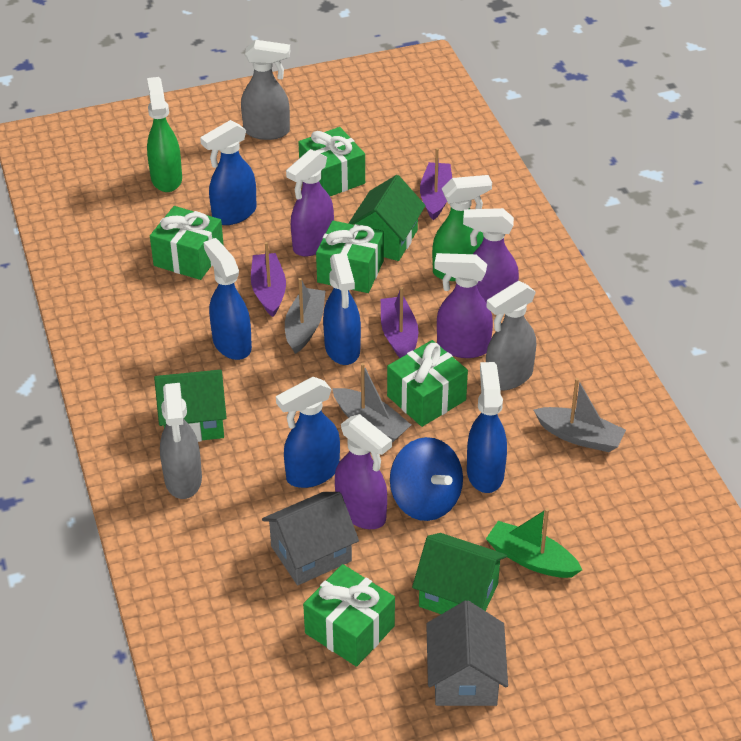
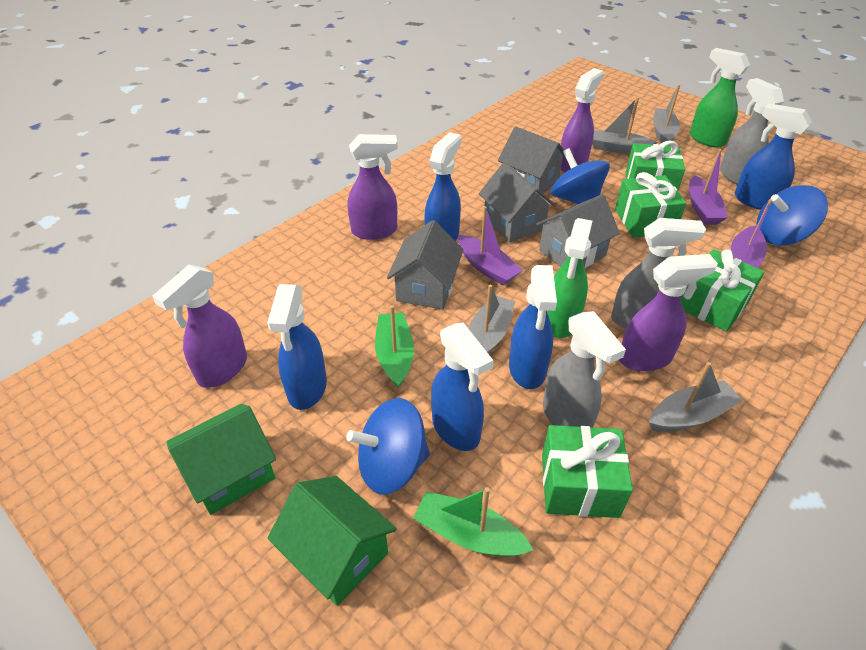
blue spinning top: [390,437,463,521] = 1 -> [346,398,430,495] [551,148,610,204] [756,185,828,246] = 3
green boat: [486,508,582,578] = 1 -> [375,305,414,388] [413,487,533,557] = 2
green gift: [150,206,224,280] [298,127,365,196] [303,564,395,667] [316,221,384,293] [387,340,468,427] = 5 -> [542,425,633,518] [615,172,686,238] [625,141,685,190] [681,249,764,332] = 4
green house: [154,370,227,442] [348,175,426,261] [412,533,507,614] = 3 -> [167,404,276,515] [267,476,397,606] = 2
grey boat: [285,278,326,354] [332,363,411,443] [534,378,626,452] = 3 -> [468,285,516,354] [592,97,657,154] [649,362,743,432] [653,84,680,146] = 4
grey house: [262,492,359,585] [426,600,508,706] = 2 -> [387,220,464,309] [479,162,556,243] [498,127,565,196] [536,194,620,268] = 4

